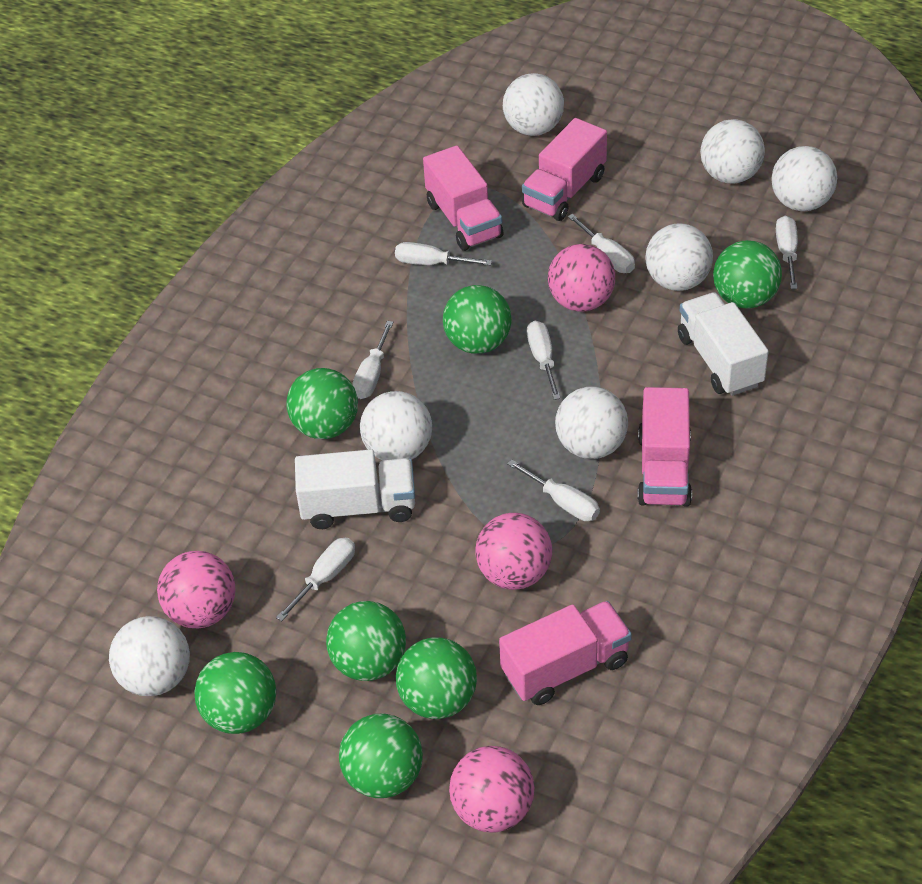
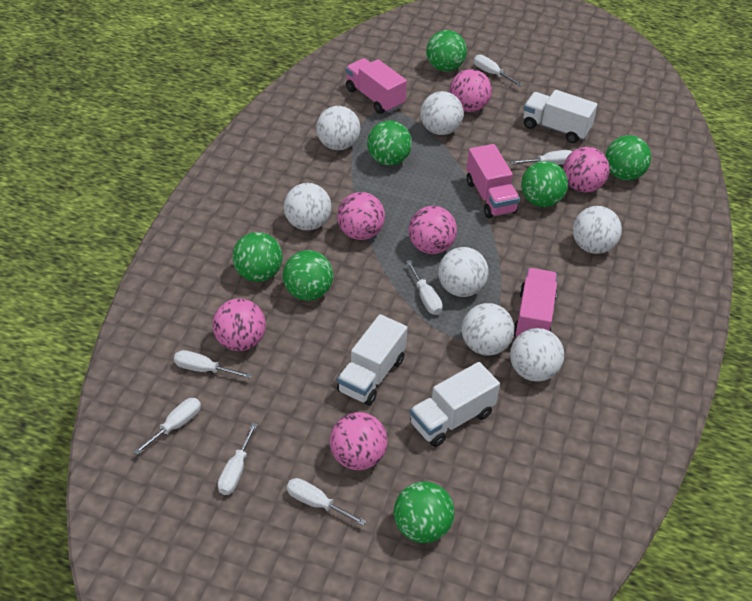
pink ball: [157,551,235,628] [449,746,535,832] [475,513,552,590] [548,244,615,312] = 4 -> [213,298,266,351] [330,412,387,470] [337,192,385,240] [409,206,457,254] [450,69,492,112] [563,147,610,193] = 6
pink truck: [423,145,503,251] [499,601,632,705] [522,118,607,221] [637,387,692,507] = 4 -> [346,58,407,114] [466,144,520,218] [514,268,557,337] = 3
white truck: [295,449,415,529] [678,292,769,396] = 2 -> [337,314,408,406] [410,362,500,447] [523,90,597,143] = 3

